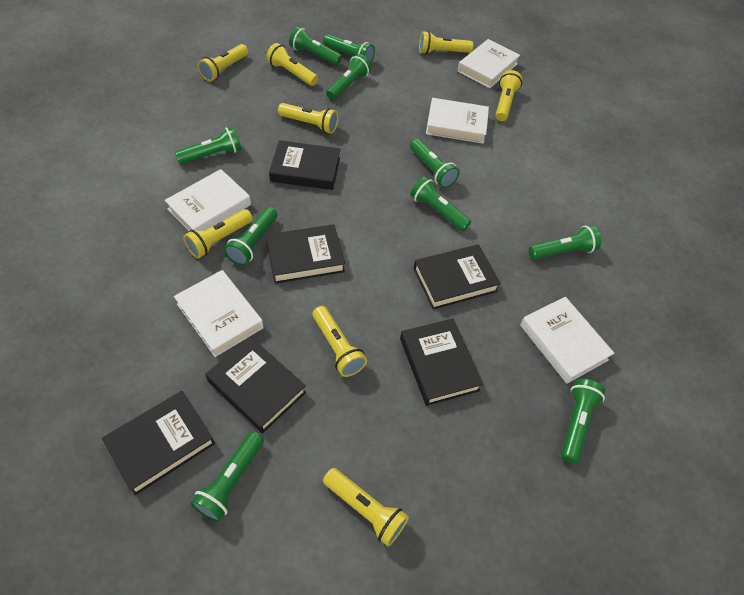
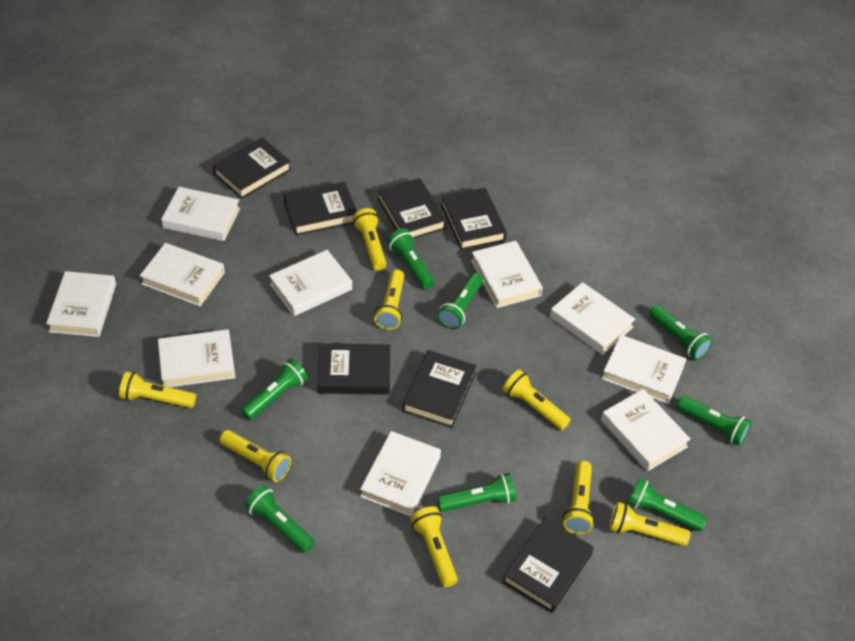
black book: [102,391,215,495] [205,336,306,433] [266,224,345,284] [269,140,340,190] [400,319,483,406] [414,244,501,310] = 6 -> [213,138,291,199] [284,182,357,236] [317,343,390,395] [378,178,447,239] [402,350,477,428] [441,188,507,250] [503,518,594,613] = 7
green flashlight: [175,126,242,164] [190,431,264,522] [224,207,277,266] [289,27,342,66] [323,34,375,63] [326,54,371,100] [410,138,459,188] [410,176,471,231] [529,225,601,260] [561,379,605,464] = 10 -> [241,359,308,420] [244,485,315,553] [387,228,434,289] [437,273,483,329] [437,473,516,512] [628,478,707,531] [649,305,713,360] [677,396,752,446] = 8
white book: [165,169,251,231] [174,270,264,357] [426,98,489,144] [457,39,520,88] [520,297,614,384] = 5 -> [46,271,116,337] [140,243,225,306] [158,329,235,387] [161,187,240,241] [269,250,352,316] [360,431,441,517] [471,241,543,308] [550,282,635,355] [601,389,691,471] [602,335,686,404] = 10

